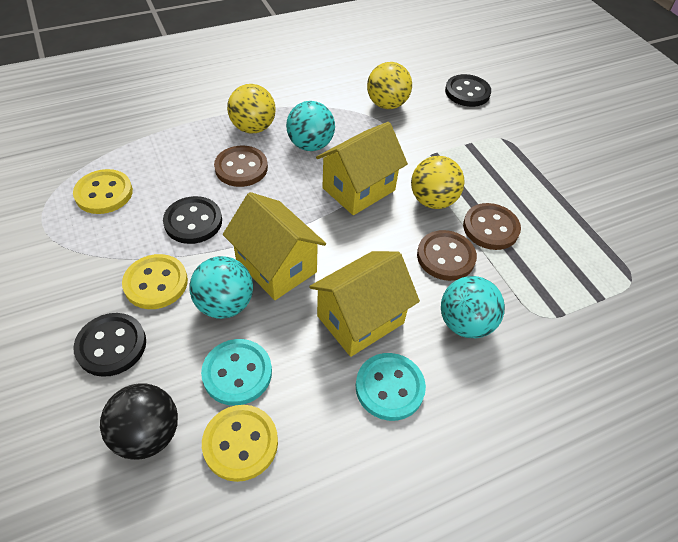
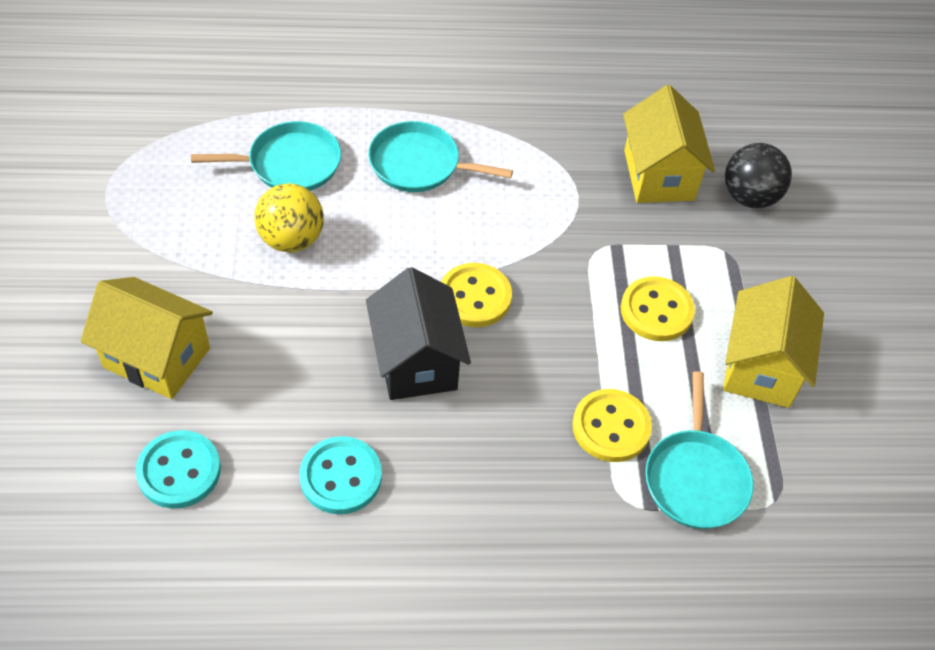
black button: [73,313,146,377] [163,196,222,244] [445,74,491,107] = 3 -> none = 0
black house: none = 0 -> [366,267,471,400] = 1
brown button: [214,146,268,187] [417,230,477,281] [463,203,521,250] = 3 -> none = 0
turquoise ball: [189,256,253,319] [286,101,335,151] [441,276,505,338] = 3 -> none = 0
turquoise pan: none = 0 -> [191,121,341,191] [368,121,513,192] [645,371,754,529] = 3
yellow ball: [227,84,276,133] [367,62,412,109] [411,156,465,209] = 3 -> [254,183,324,253] = 1

